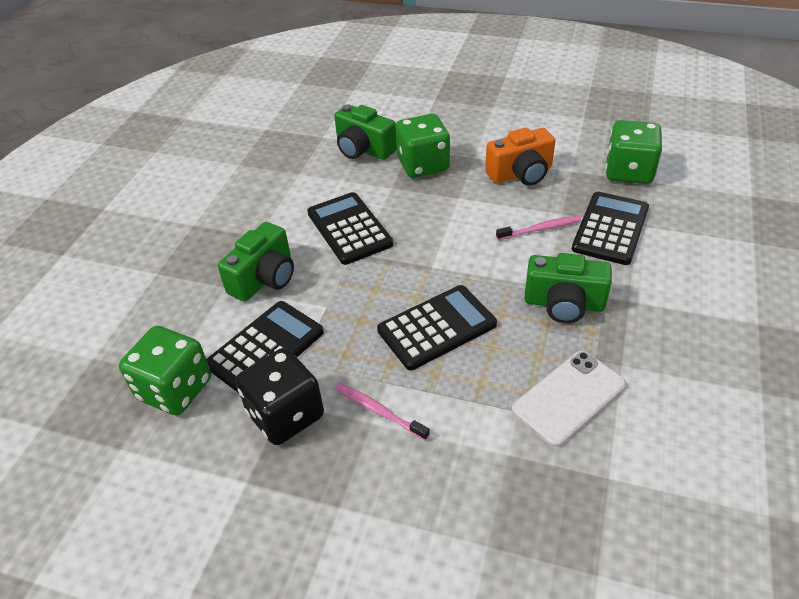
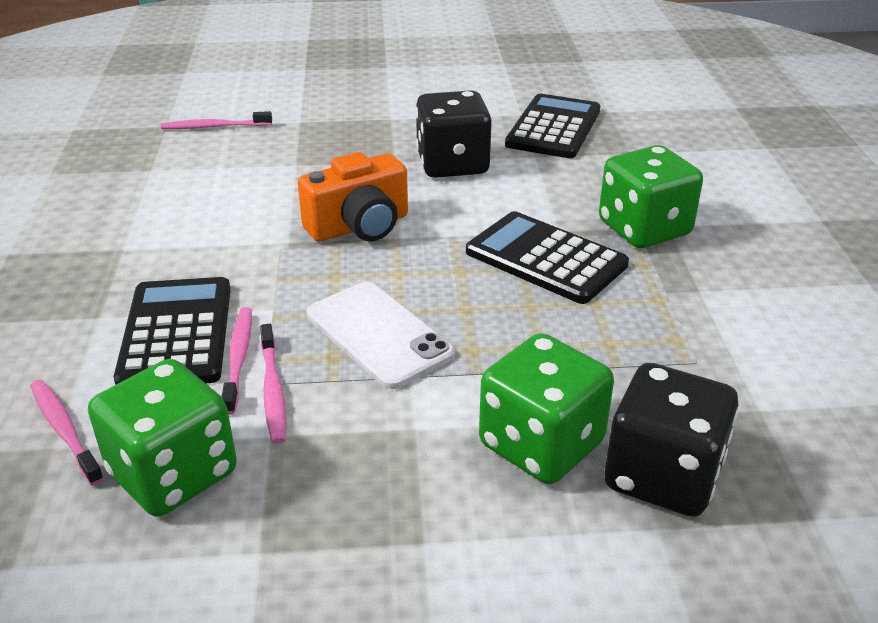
black calculator: [206,301,324,393] [307,192,393,265] [377,285,497,370] [572,192,649,265] = 4 -> [114,277,231,385] [466,211,629,304] [505,94,601,158] = 3
black dice: [236,348,324,445] = 1 -> [416,90,492,178] [604,363,739,517] = 2
green camera: [218,222,294,302] [334,104,397,160] [524,253,612,323] = 3 -> none = 0
pink toothbrush: [335,383,430,440] [496,216,581,240] = 2 -> [30,380,104,485] [161,111,272,129] [221,307,252,415] [260,324,286,444] = 4

